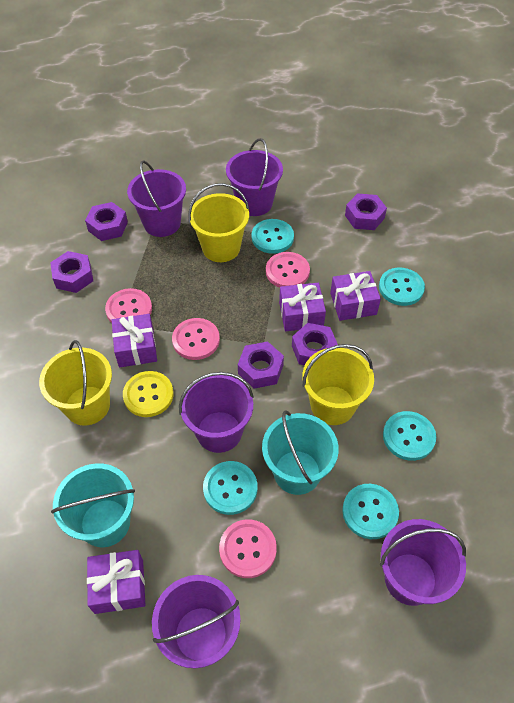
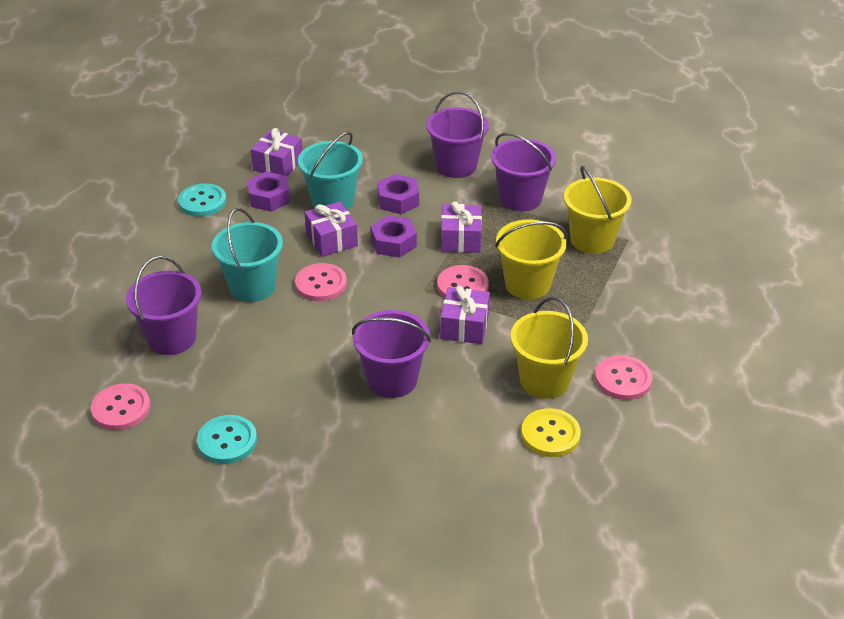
purple bucket: [127,160,186,237] [152,575,241,668] [179,372,254,453] [226,138,283,216] [380,519,466,606] = 5 -> [126,256,201,355] [352,310,431,398] [426,91,489,178] [491,133,556,211] = 4
purple nut: [50,251,93,293] [85,202,128,241] [238,342,284,389] [292,323,338,365] [345,193,387,230] = 5 -> [248,172,290,212] [370,215,417,257] [377,174,419,214] = 3
turquoise button: [203,461,257,515] [252,219,294,254] [342,484,399,539] [379,268,425,306] [383,411,436,461] = 5 -> [178,183,227,217] [197,415,257,464] = 2

